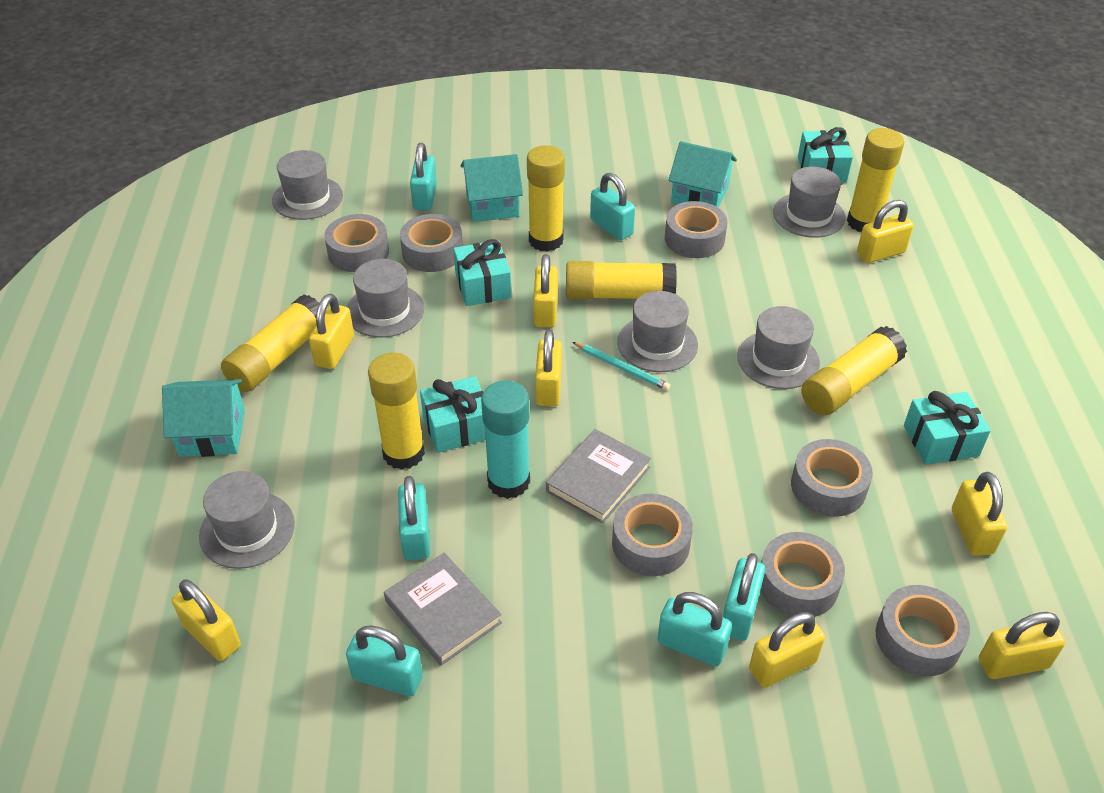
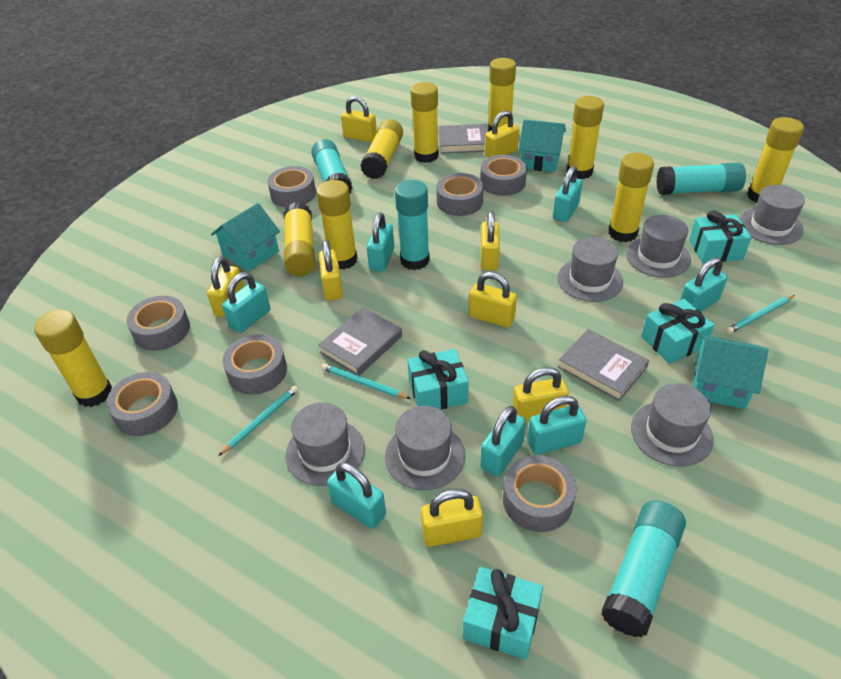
grey book: [384,553,502,666] [546,429,651,524] = 2 -> [318,307,402,376] [439,124,488,154] [558,329,649,401] = 3
turquoise glue stick: [481,380,530,499] = 1 -> [311,139,352,194] [395,180,430,270] [601,501,686,637] [656,163,746,195] = 4
turquoise padlock: [346,625,423,696] [398,476,430,560] [410,143,437,210] [590,173,635,240] [657,592,732,667] [723,553,765,641] = 6 -> [222,272,270,333] [327,462,386,529] [367,213,394,271] [480,406,526,477] [527,396,586,455] [553,166,583,222] [680,257,728,311] = 7
turquoise pencil: [573,342,670,391] = 1 -> [218,386,298,456] [322,364,411,399] [726,295,795,334] = 3
yellow glue stick: [221,295,319,392] [368,353,425,470] [527,145,565,252] [566,261,677,299] [801,326,907,415] [847,128,904,232] = 6 -> [34,310,112,407] [284,202,316,276] [316,180,358,269] [360,119,403,179] [410,82,439,163] [488,58,516,132] [567,96,604,179] [609,153,654,242] [747,117,804,203] = 9

